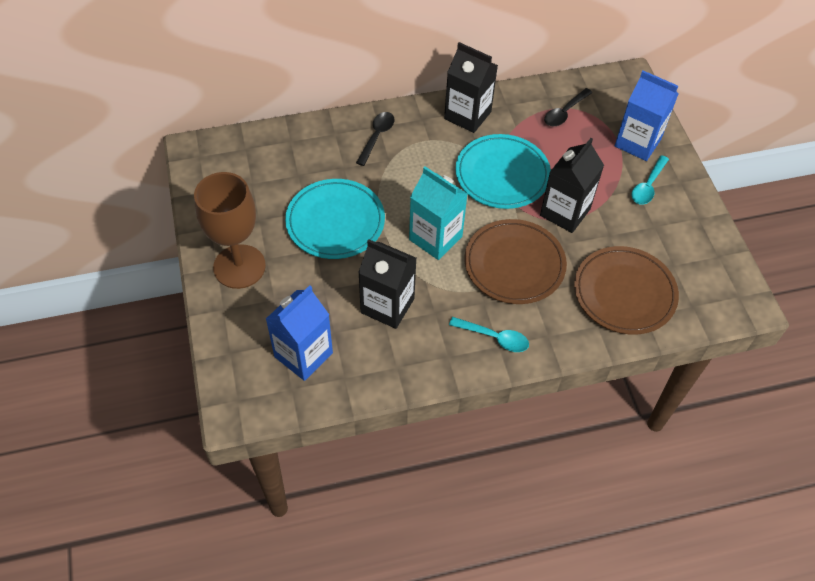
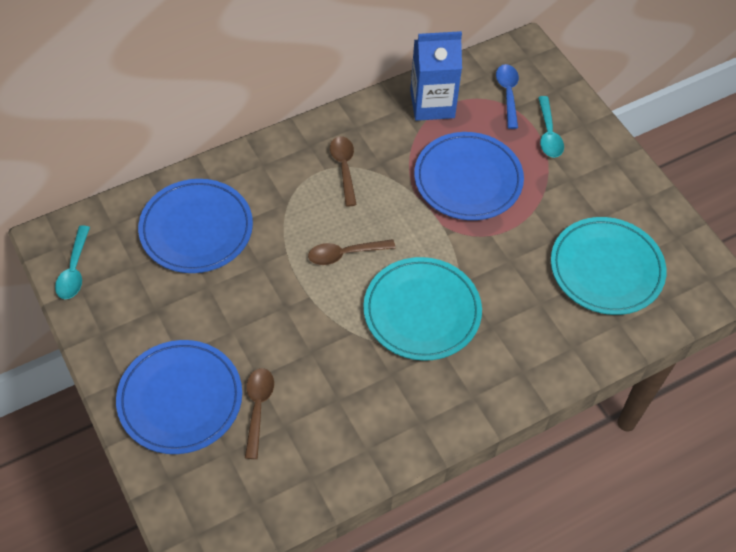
black carton: [358,239,417,329] [444,42,498,133] [540,138,604,233] = 3 -> none = 0
black spoon: [356,112,395,166] [544,88,592,126] = 2 -> none = 0
blue carton: [266,285,333,381] [615,71,679,161] = 2 -> [410,31,462,121] = 1
blue plate: none = 0 -> [116,340,242,454] [138,179,253,273] [414,132,524,220] = 3
blue spoon: none = 0 -> [496,64,519,129] = 1
brown goblet: [194,172,266,289] = 1 -> none = 0
brown plate: [464,219,567,304] [574,246,679,335] = 2 -> none = 0
brown spoon: none = 0 -> [245,368,274,459] [308,239,395,265] [330,136,357,206] = 3
turquoise carton: [409,167,467,260] = 1 -> none = 0

